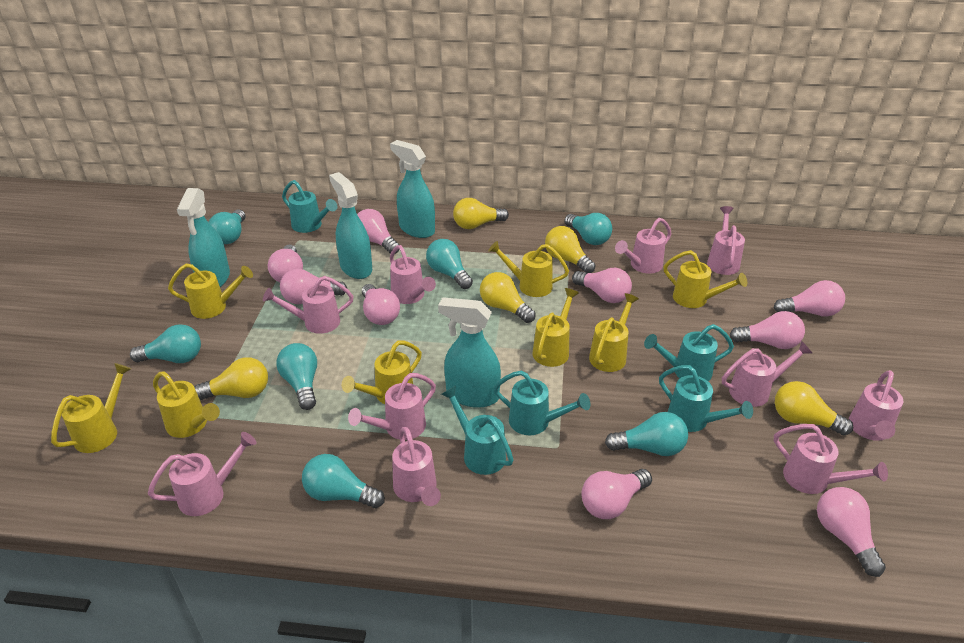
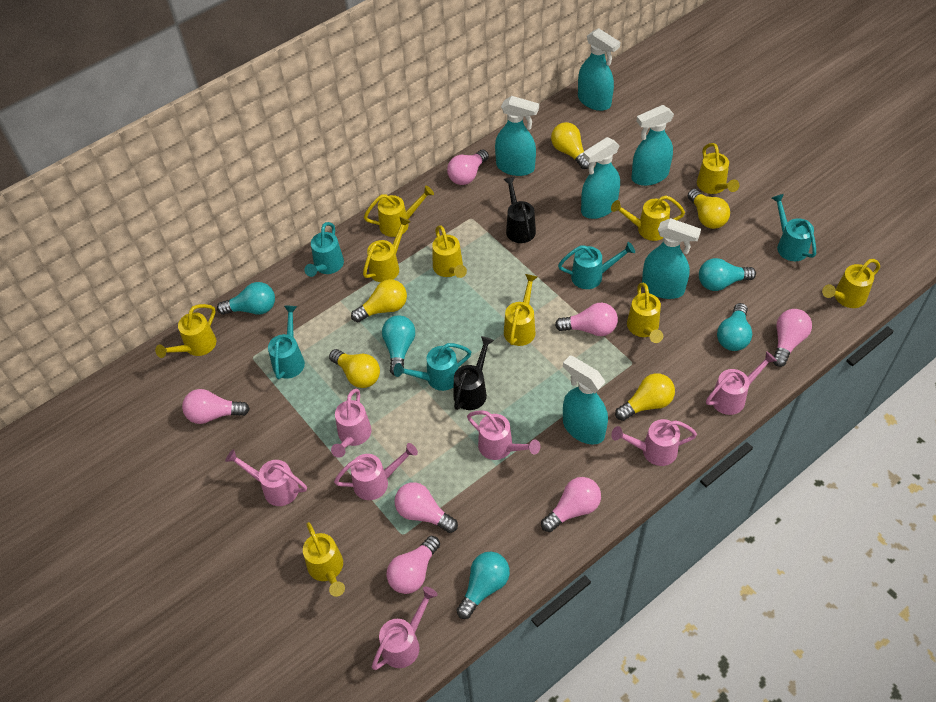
black watering can: none = 0 -> [453,336,494,410] [503,176,536,243] = 2
pink light bulb: [268,245,303,282] [280,269,347,304] [357,209,399,254] [362,284,400,325] [572,268,632,303] [581,469,652,519] [730,311,805,349] [774,280,845,317] [817,487,886,577] = 9 -> [182,389,250,424] [387,536,440,594] [394,482,458,533] [447,150,489,185] [541,477,601,532] [555,303,618,336] [773,309,812,367] = 7
pink watering can: [148,432,256,516] [263,276,354,334] [348,373,436,440] [390,245,436,304] [392,427,441,506] [615,218,672,274] [707,206,745,275] [722,341,812,407] [774,424,888,494] [849,370,904,441] = 10 -> [225,449,307,506] [331,389,372,458] [334,443,418,500] [372,586,438,670] [467,410,540,460] [611,419,697,466] [706,351,777,415] = 7
turquoise light bulb: [130,324,201,363] [209,209,246,244] [276,343,317,410] [302,454,385,508] [426,239,473,289] [564,213,612,245] [605,412,688,456] = 7 -> [217,282,275,315] [382,315,415,376] [456,552,510,619] [699,258,756,291] [717,303,752,351] = 5
turquoise spray bottle: [177,188,230,287] [329,172,372,279] [390,140,435,238] [438,297,501,408] = 4 -> [495,96,539,176] [563,355,608,445] [578,28,620,111] [581,137,620,219] [632,105,674,186] [642,218,701,299] = 6
yellow watering can: [51,363,131,453] [153,371,220,438] [168,263,253,319] [342,341,422,404] [488,241,569,297] [532,288,579,367] [589,293,639,372] [664,250,747,308] = 8 -> [155,304,216,358] [303,522,345,597] [363,217,411,282] [364,185,434,237] [432,225,467,278] [504,274,538,346] [611,195,685,241] [627,283,663,343] [697,143,739,194] [822,259,880,308] = 10

